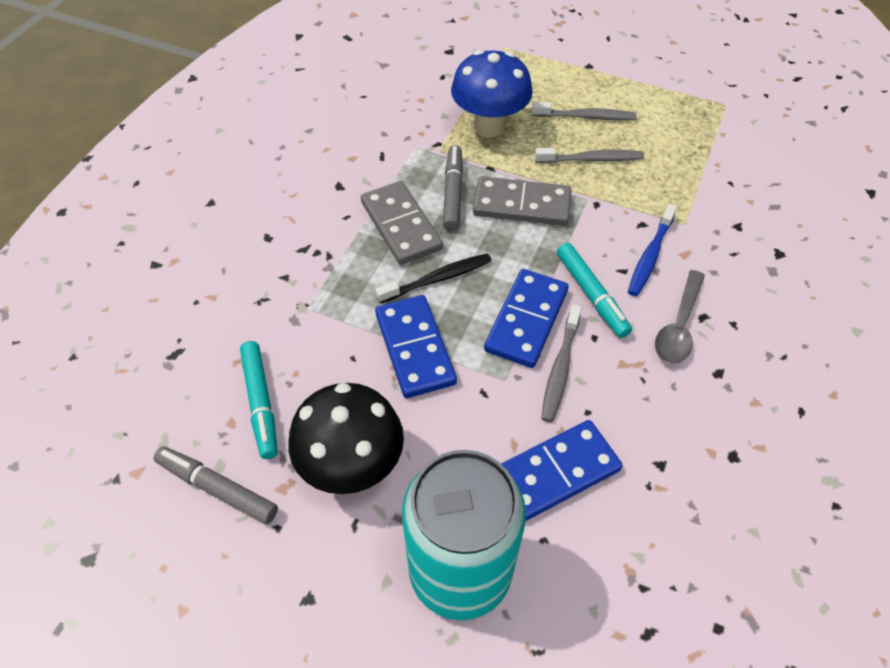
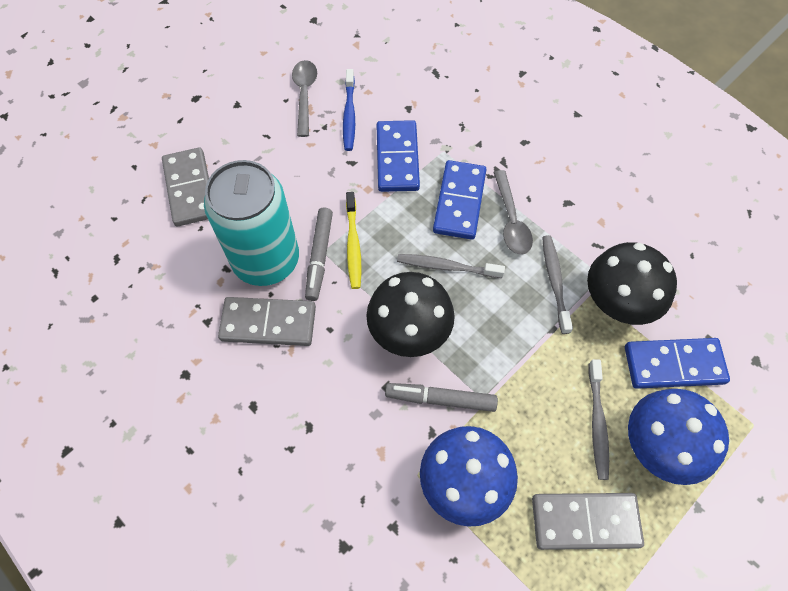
black mushroom: [289,383,404,494] = 1 -> [366,272,455,357] [587,242,677,325] = 2
black toothbrush: [375,253,492,303] = 1 -> none = 0
blue mushroom: [451,50,533,138] = 1 -> [420,426,518,527] [628,389,729,485] = 2
grey domino: [361,181,443,265] [473,176,572,226] = 2 -> [162,147,209,227] [218,297,316,346] [532,493,644,550] = 3
grey spoon: [655,270,705,364] = 1 -> [292,60,317,137] [493,170,533,255] = 2
turquoise marker: [240,341,278,459] [557,243,632,338] = 2 -> none = 0
yellow toothbrush: none = 0 -> [346,192,362,289] = 1

